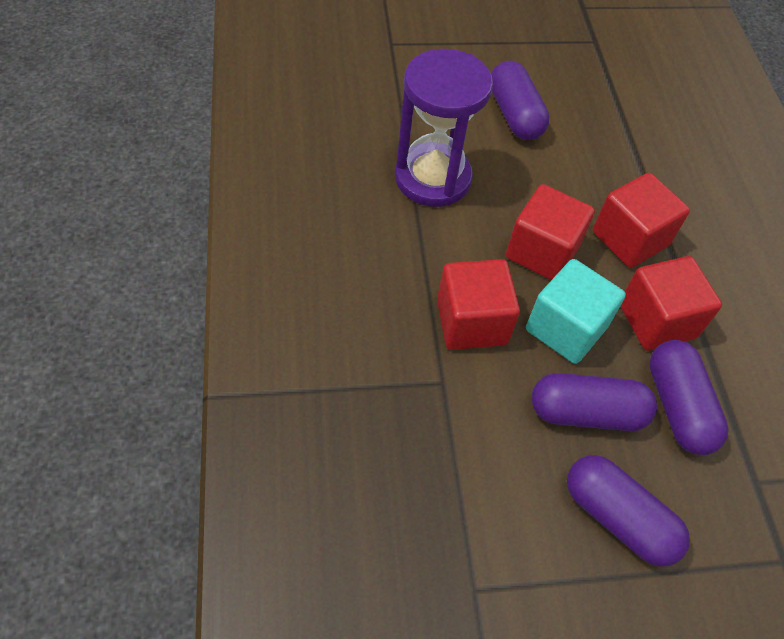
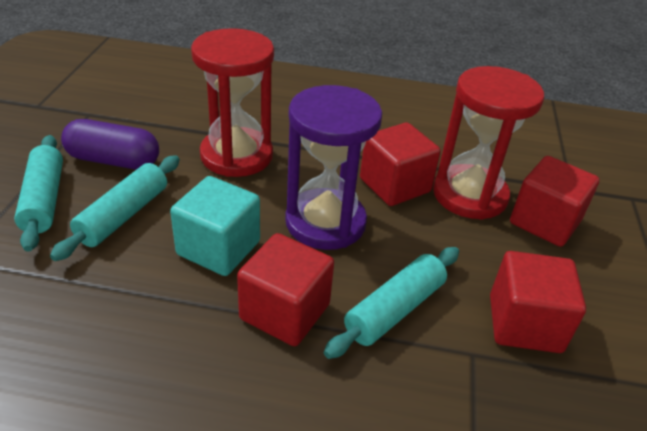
purple capsule: [491,61,550,140] [532,373,657,431] [567,455,690,567] [649,340,729,455] = 4 -> [61,119,159,170] = 1
red hourglass: none = 0 -> [191,28,274,177] [433,66,544,220] = 2
turquoise rolling pin: none = 0 -> [14,135,63,251] [50,155,180,261] [324,247,459,359] = 3

